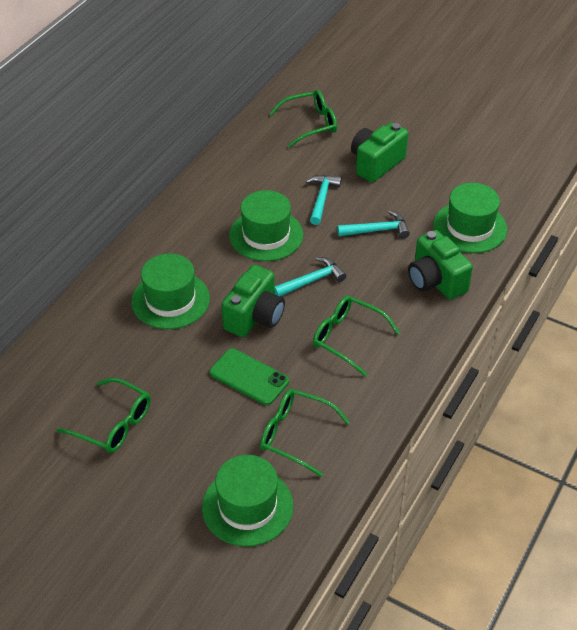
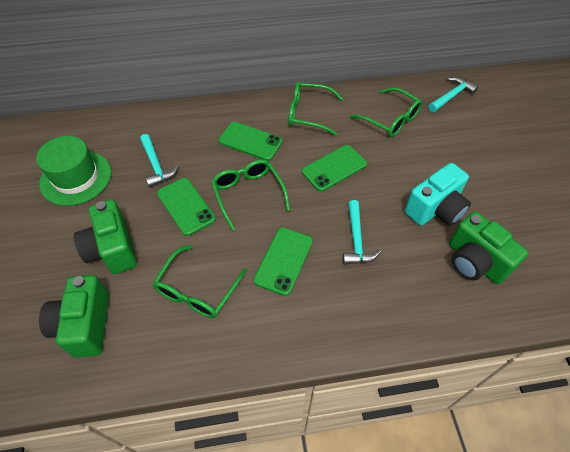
green hat: [131,253,210,329] [202,455,294,547] [229,190,303,261] [433,183,507,253] = 4 -> [36,136,111,206] = 1
green phone: [210,348,289,405] = 1 -> [157,178,216,236] [219,122,282,161] [254,228,313,296] [302,145,367,192] = 4
turquoise camera: none = 0 -> [405,163,471,226] = 1

